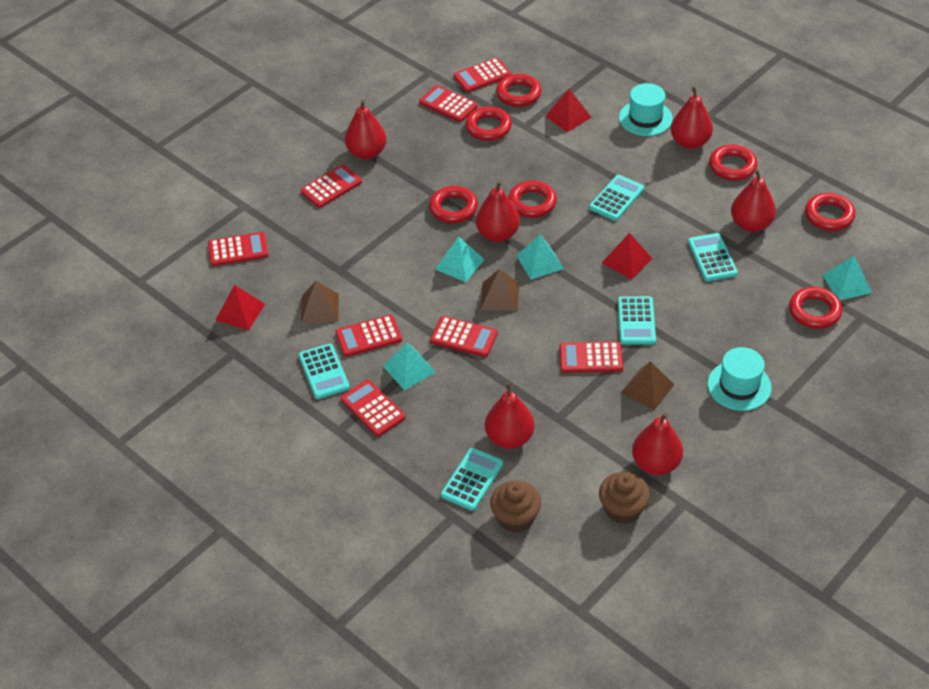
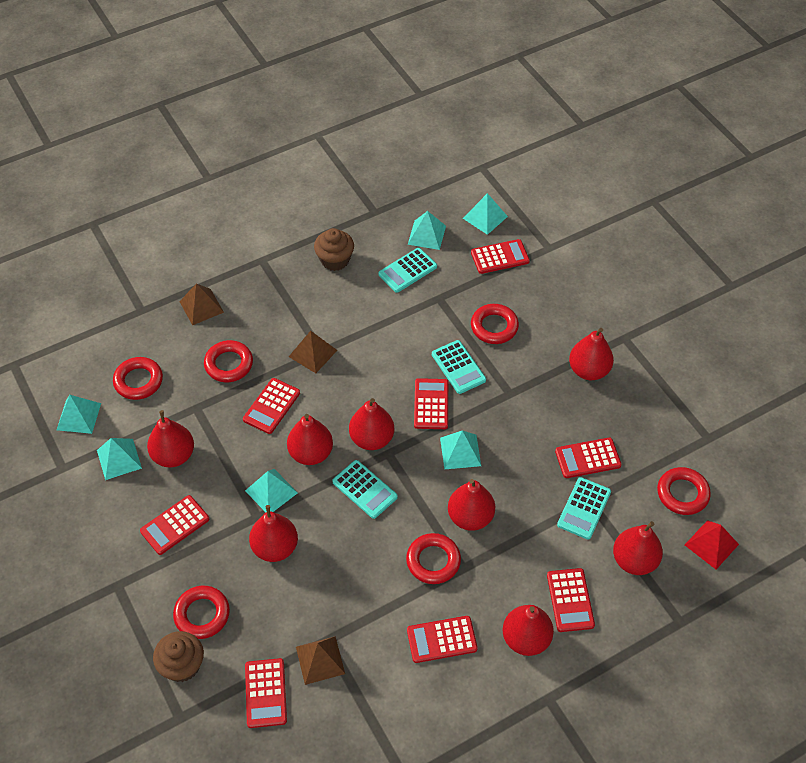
red pear: [345,100,387,159] [476,181,520,242] [485,382,535,449] [632,413,683,475] [671,86,713,149] [731,169,776,232] = 6 -> [147,410,194,467] [249,505,298,562] [287,414,333,465] [349,398,394,450] [448,479,495,531] [503,605,554,656] [569,328,614,380] [613,521,663,575] = 8
red pyramid: [215,285,265,330] [545,89,592,132] [602,233,653,279] = 3 -> [685,520,739,569] = 1
red ring: [429,186,478,223] [465,106,512,141] [496,74,542,107] [508,181,557,218] [709,145,758,181] [789,287,842,329] [805,193,855,231] = 7 -> [113,357,163,400] [173,586,230,639] [204,340,253,382] [406,533,461,584] [471,304,519,344] [657,467,711,515] = 6
turquoise calculator: [298,343,350,399] [441,448,503,511] [589,175,644,221] [618,296,656,344] [688,233,738,281] = 5 -> [332,460,398,519] [378,248,437,293] [432,340,486,394] [557,477,611,540] = 4
turquoise hat: [619,83,673,136] [707,347,772,411] = 2 -> none = 0
turquoise pyramid: [383,342,436,390] [435,236,485,282] [516,234,564,280] [823,256,872,300] = 4 -> [57,395,101,434] [97,438,142,480] [245,469,298,512] [408,211,446,250] [440,430,481,469] [463,193,508,235] = 6

